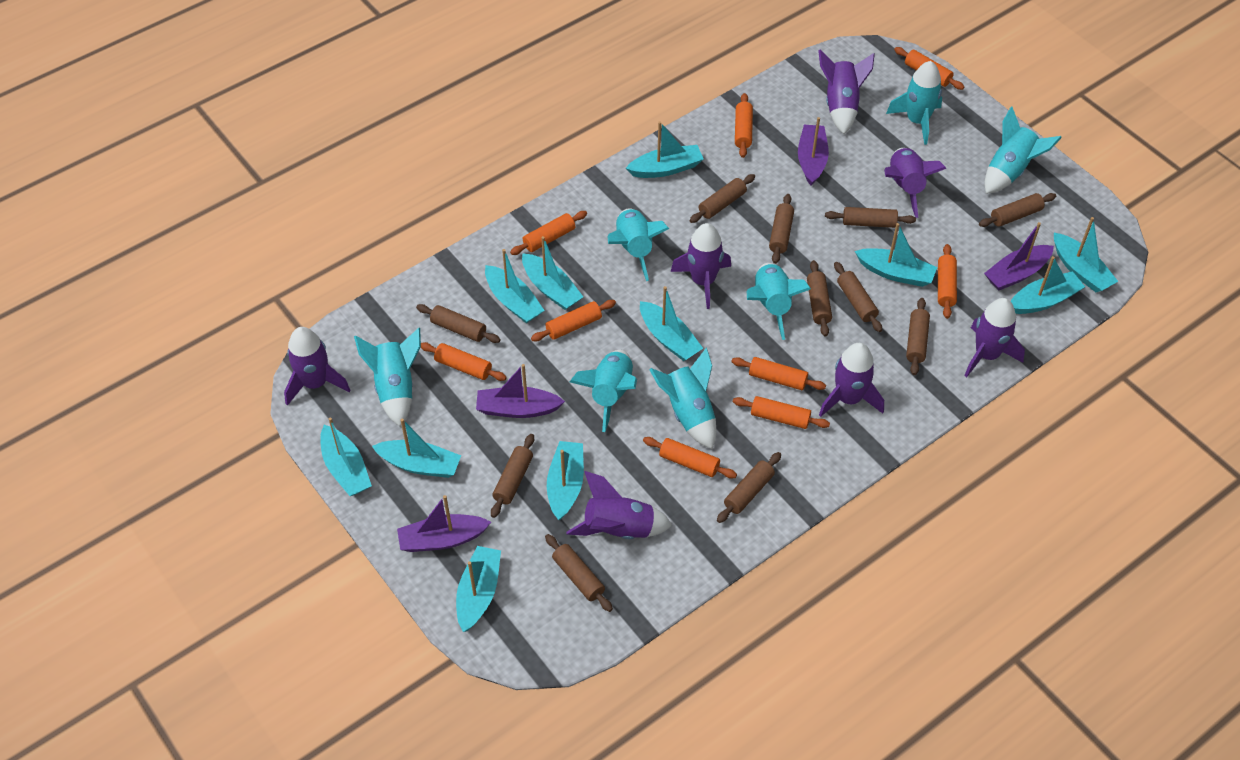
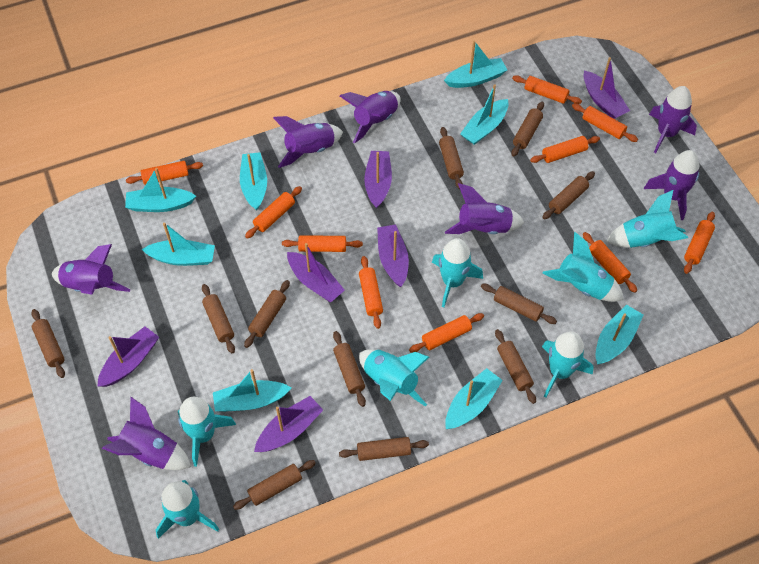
orange rolling pin: [421,342,507,381] [510,211,587,255] [531,300,616,341] [643,437,737,479] [731,357,826,390] [733,396,830,429] [735,93,753,158] [894,47,964,90] [938,244,957,319] = 9 -> [126,161,203,185] [245,186,302,238] [282,235,363,252] [359,256,383,329] [409,313,484,352] [512,75,582,104] [530,136,600,163] [572,103,638,142] [583,232,637,293] [684,212,715,274] = 10
purple boat: [397,495,491,552] [476,364,565,418] [798,117,829,185] [984,222,1054,290] = 4 -> [97,326,159,387] [254,396,323,452] [287,243,345,302] [364,151,392,209] [377,225,409,287] [583,57,630,119] = 6
turquoise boat: [320,417,372,496] [372,419,461,478] [456,546,501,632] [485,249,545,323] [522,236,583,310] [547,441,584,520] [626,121,703,178] [640,286,703,361] [855,223,937,287] [1011,256,1085,314] [1054,217,1118,292] = 11 -> [125,168,196,212] [142,222,215,266] [213,369,292,412] [240,152,267,211] [444,41,507,88] [445,368,503,429] [460,84,508,145] [595,304,643,365] = 8

